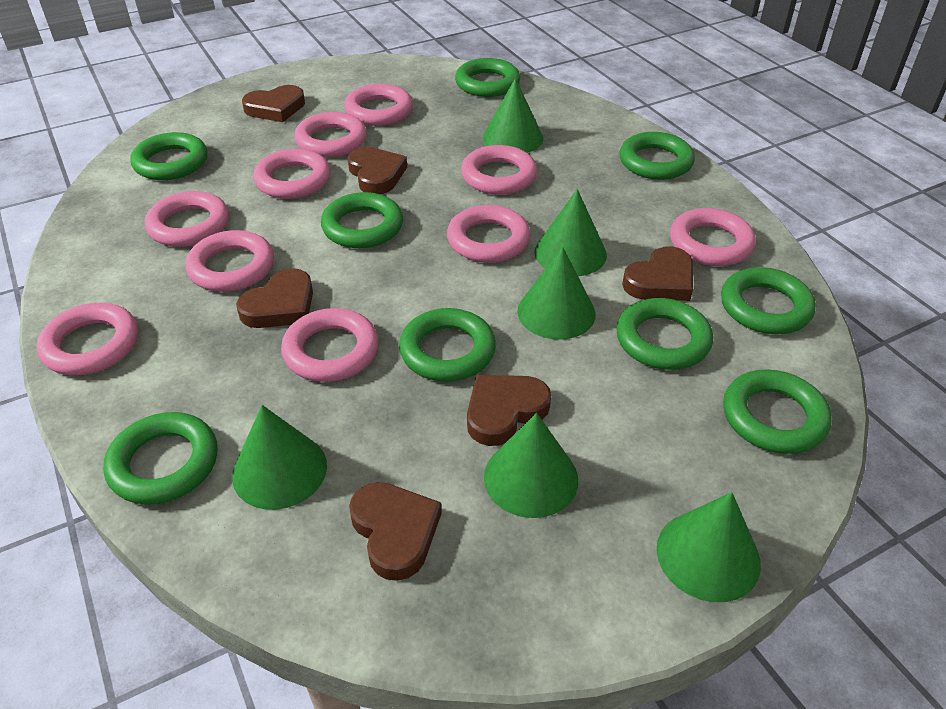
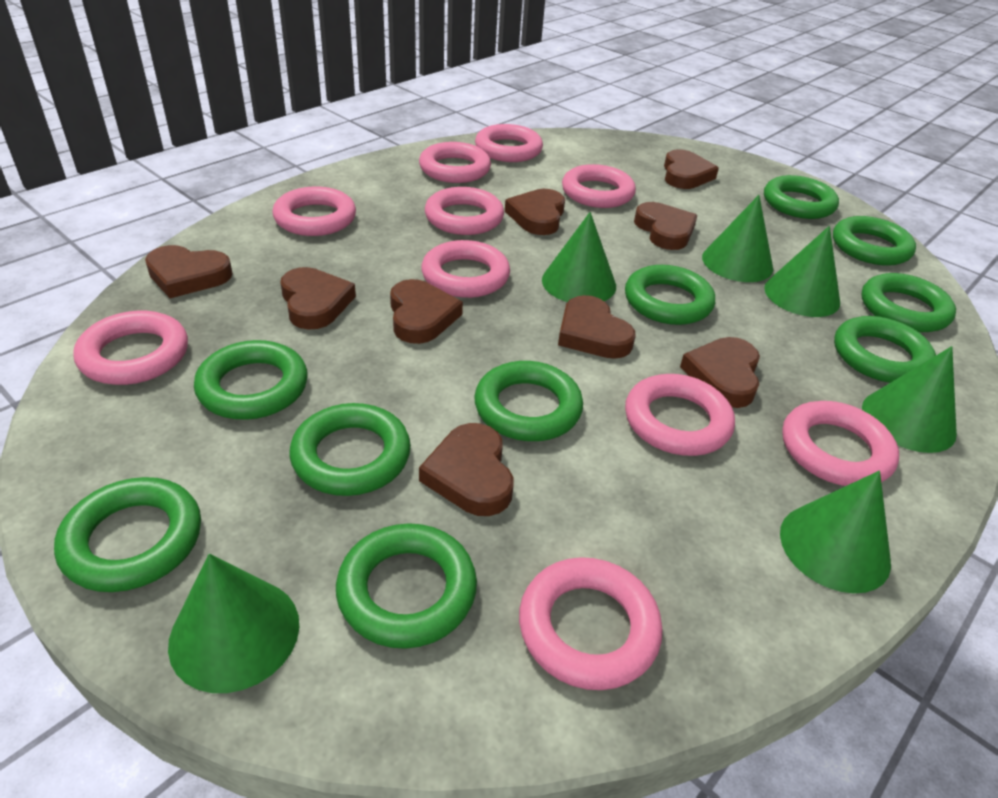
brown heart: [236,268,313,328] [242,85,305,122] [348,147,407,194] [349,482,442,581] [467,375,551,446] [622,246,693,301] = 6 -> [145,245,233,298] [280,267,356,330] [390,279,463,344] [419,423,514,516] [505,189,565,235] [558,295,636,359] [634,202,698,250] [664,149,719,189] [680,337,760,408] = 9
green ring: [103,412,218,505] [130,132,208,180] [321,192,403,248] [399,308,496,382] [455,58,520,97] [616,298,713,370] [619,132,695,180] [721,267,816,334] [723,370,832,454] = 9 -> [54,477,201,592] [194,340,308,420] [289,403,411,496] [336,523,477,649] [474,361,583,441] [625,265,715,325] [764,175,839,219] [833,216,916,266] [834,316,936,383] [861,273,956,332] = 10

